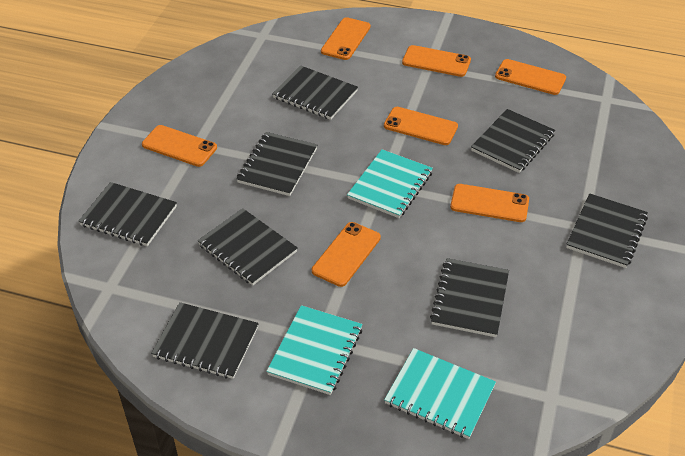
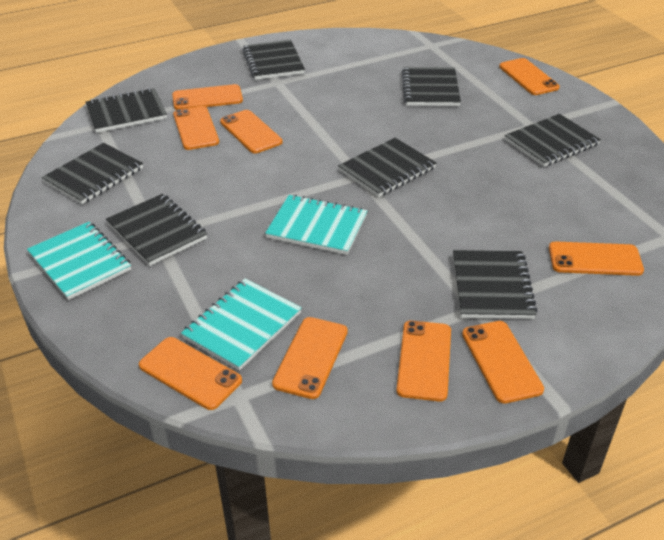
orange phone: [142,125,217,167] [312,222,381,287] [321,17,371,60] [384,107,458,145] [402,45,471,77] [450,184,529,222] [495,59,566,95] = 7 -> [139,337,242,410] [172,84,243,110] [173,106,219,150] [220,110,283,153] [272,317,348,399] [396,321,451,401] [462,321,544,404] [499,58,560,95] [549,242,644,276] = 9

